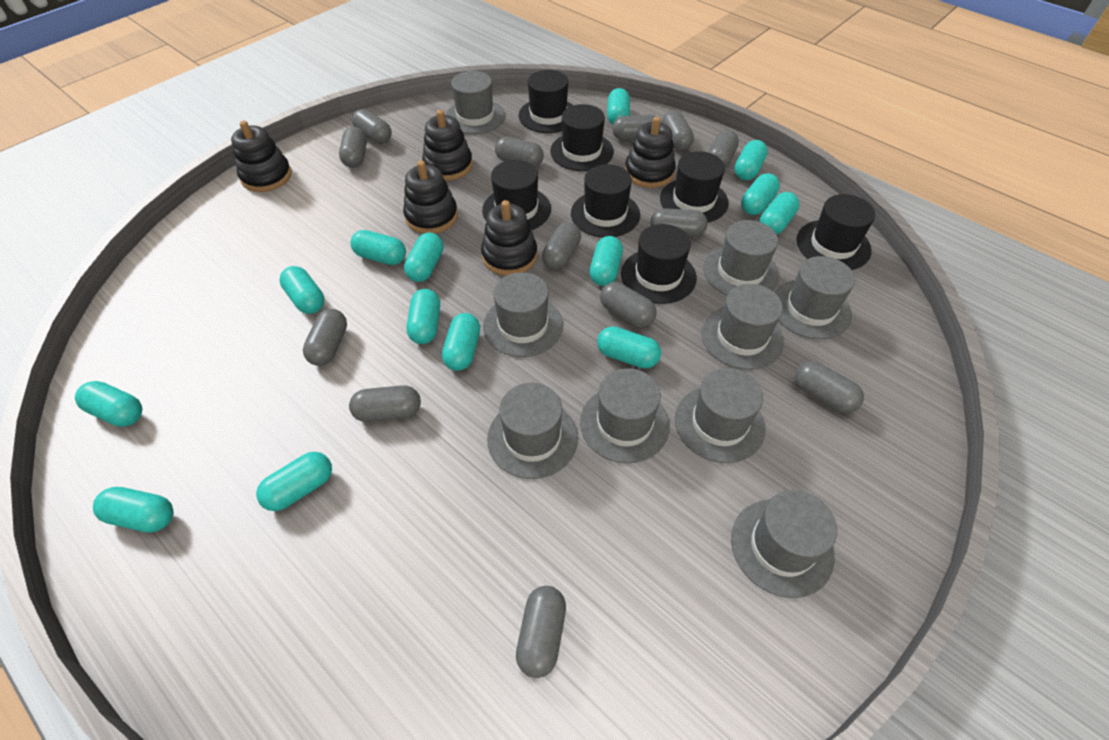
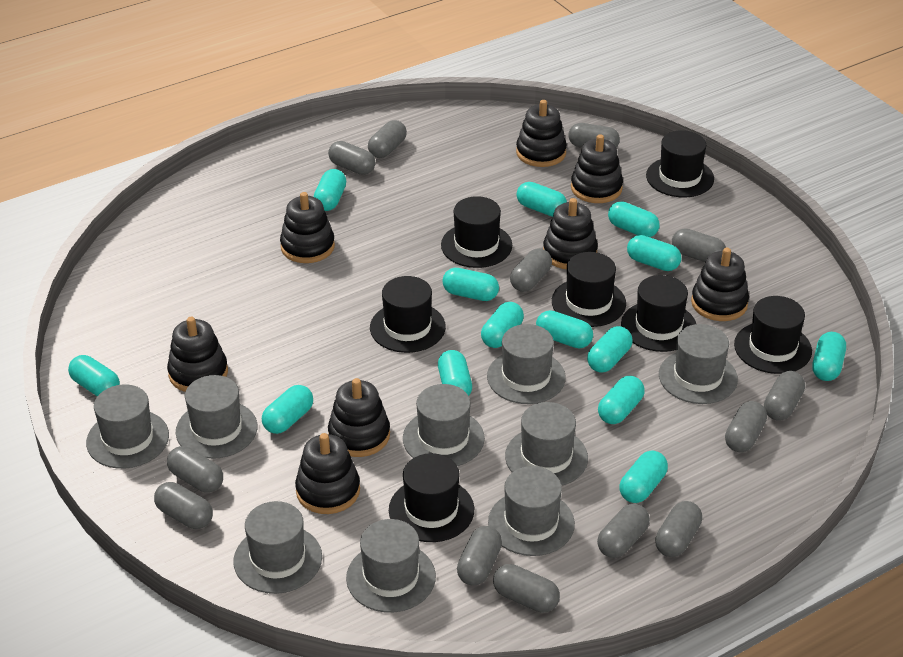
black stacking toy: [231,121,292,192] [403,161,458,234] [422,110,473,181] [481,200,537,276] [625,117,676,188] = 5 -> [167,317,228,392] [280,192,335,263] [295,433,360,514] [328,378,390,457] [516,100,567,167] [543,198,598,269] [571,134,623,203] [691,248,749,321] = 8

